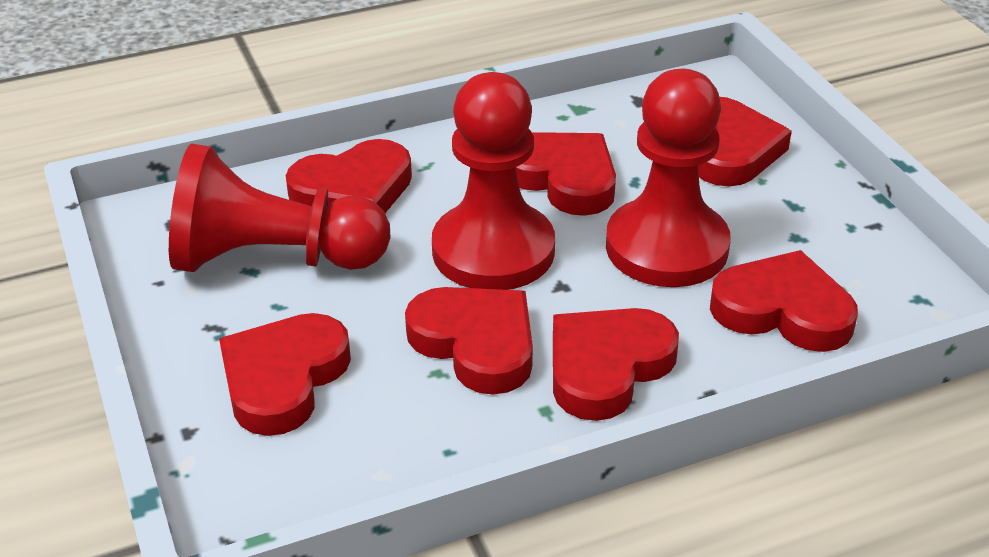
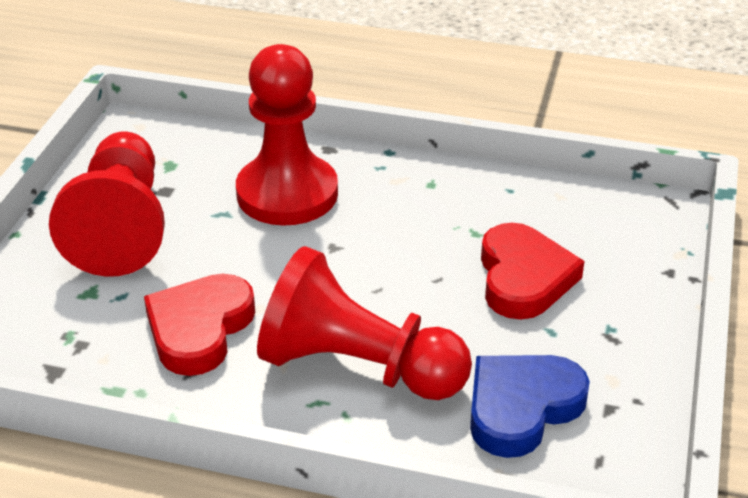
blue heart: none = 0 -> [470,355,590,458] = 1
red heart: [219,313,351,436] [286,139,412,213] [405,287,533,395] [516,132,616,216] [553,308,679,421] [698,97,792,186] [710,250,858,352] = 7 -> [144,274,255,376] [481,223,585,320] = 2

